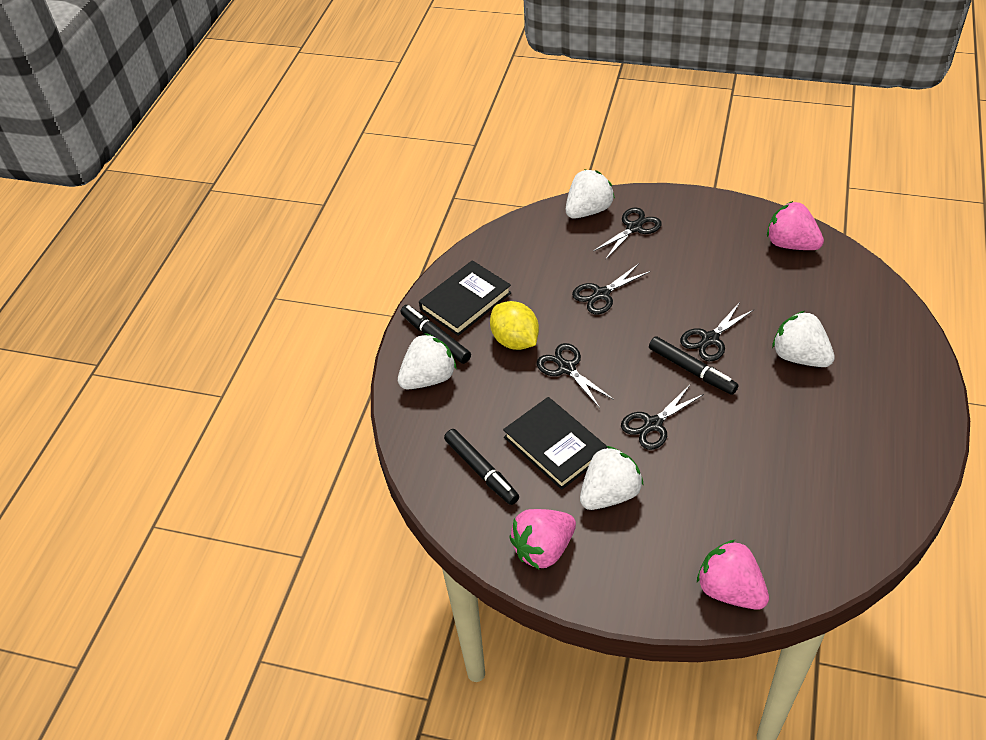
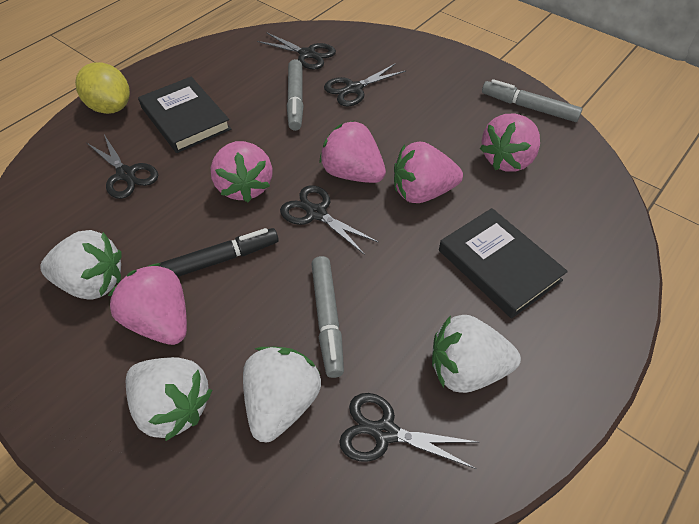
black marker: [400,305,471,364] [444,429,519,505] [649,336,738,395] = 3 -> [159,228,279,277] = 1
grey marker: none = 0 -> [287,59,304,131] [311,256,344,378] [482,79,582,122] = 3
pink strawberry: [509,509,576,569] [697,539,769,610] [767,201,824,250] = 3 -> [108,263,187,345] [211,141,272,202] [320,121,386,183] [394,141,463,203] [480,113,540,172] = 5

